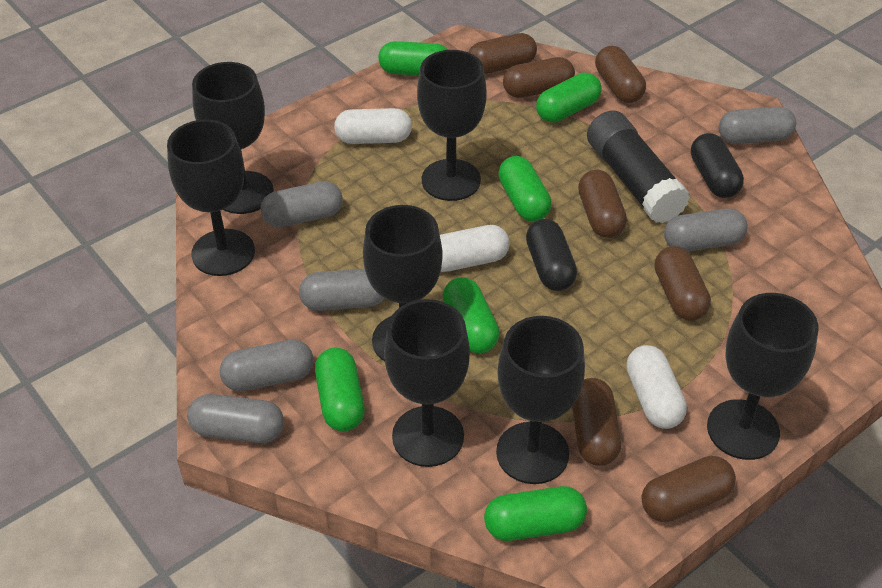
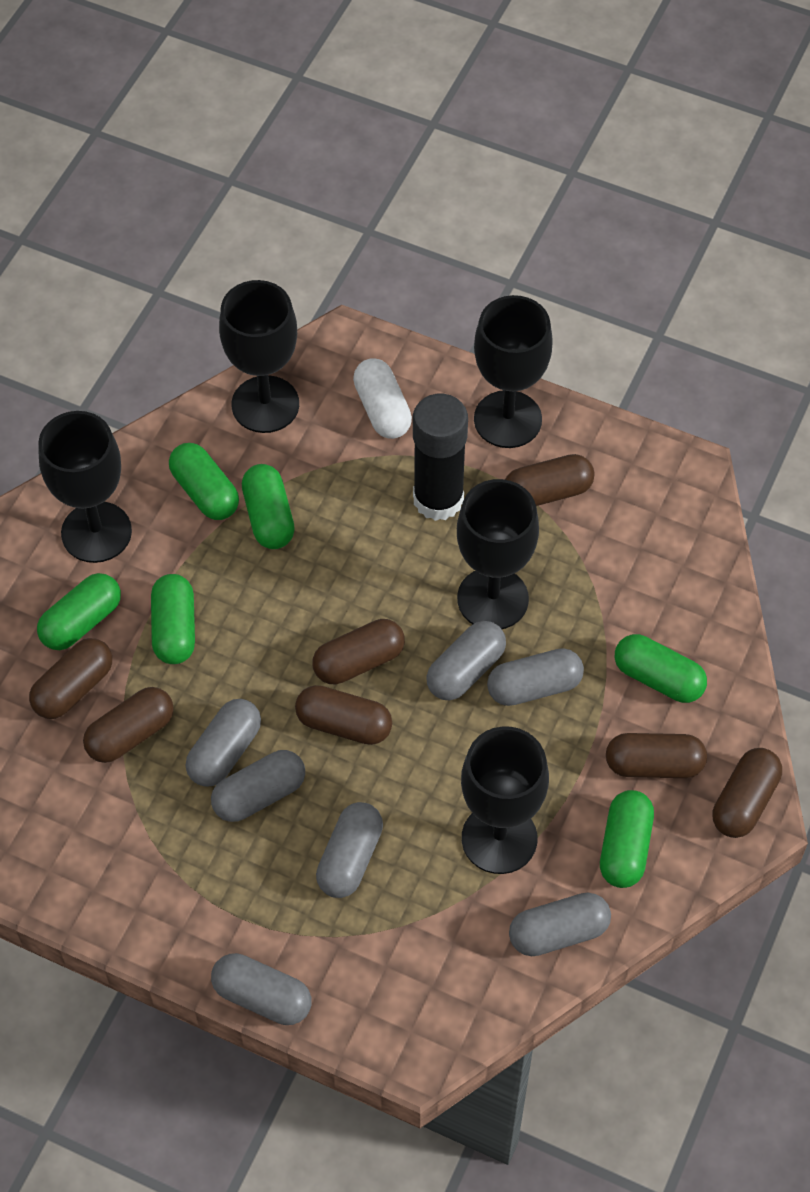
black capsule: [526,219,577,291] [691,133,744,198] = 2 -> none = 0
black goblet: [167,119,255,276] [192,62,274,214] [363,205,443,362] [384,299,470,467] [417,50,487,201] [496,316,585,484] [707,293,818,460] = 7 -> [38,411,132,563] [219,280,299,433] [457,479,539,629] [461,726,549,874] [474,295,553,448] = 5
grey capsule: [187,394,284,443] [220,340,313,392] [261,181,343,228] [299,268,384,311] [664,208,748,252] [719,107,796,144] = 6 -> [186,699,261,787] [211,750,305,822] [211,953,311,1025] [316,802,383,898] [426,621,506,700] [487,648,584,706] [509,893,611,956] = 7
white capsule: [334,108,412,144] [440,225,510,272] [626,345,687,429] = 3 -> [353,358,412,439] = 1

